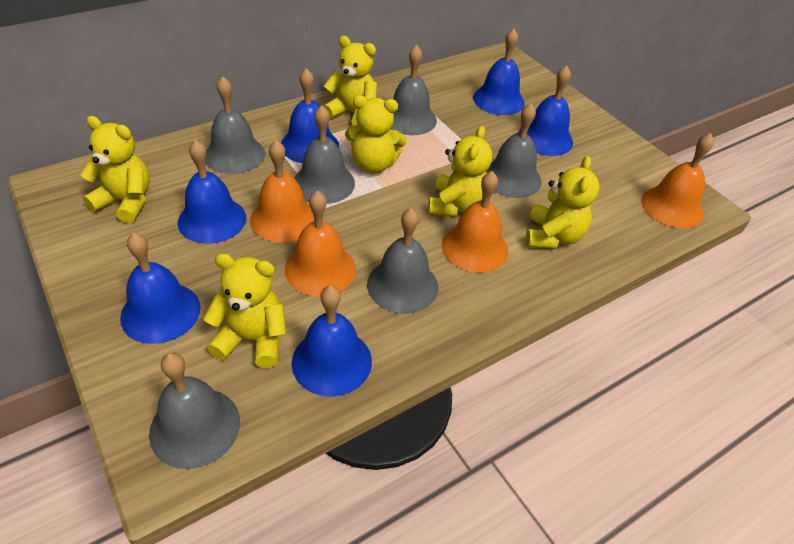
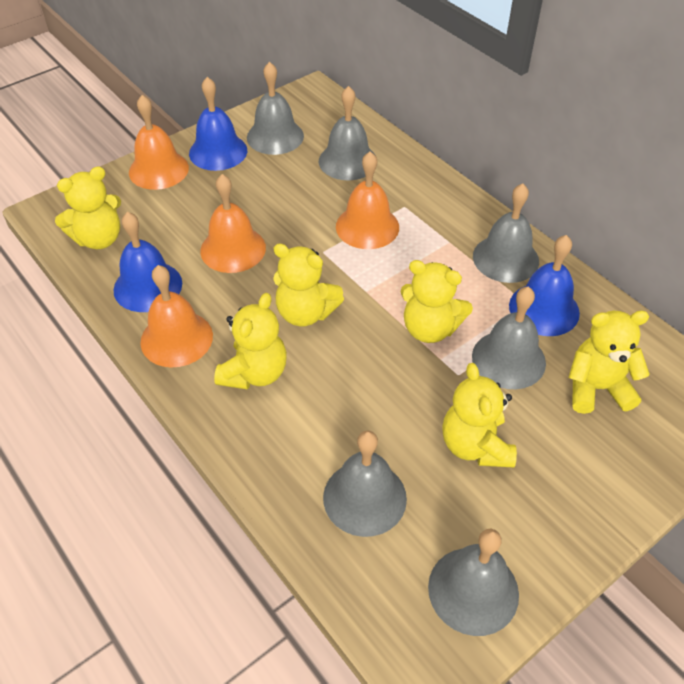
blue bell: [120,232,201,344] [178,140,246,244] [281,68,339,163] [292,285,372,396] [473,28,525,115] [518,65,573,156] = 6 -> [114,212,182,312] [189,77,247,171] [509,235,580,336] = 3

